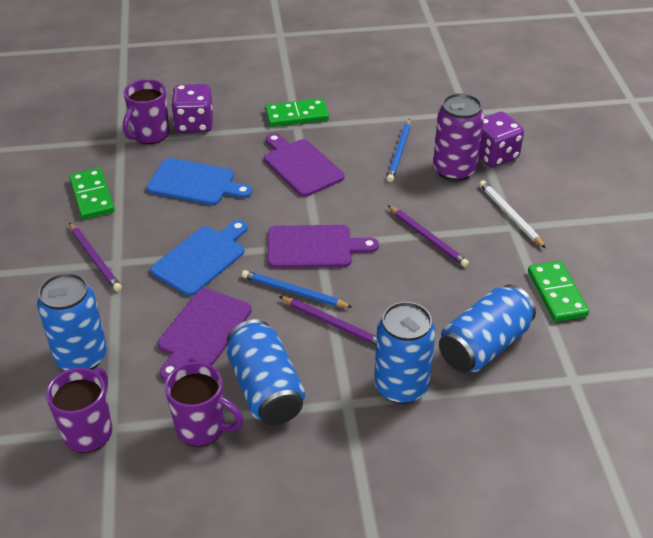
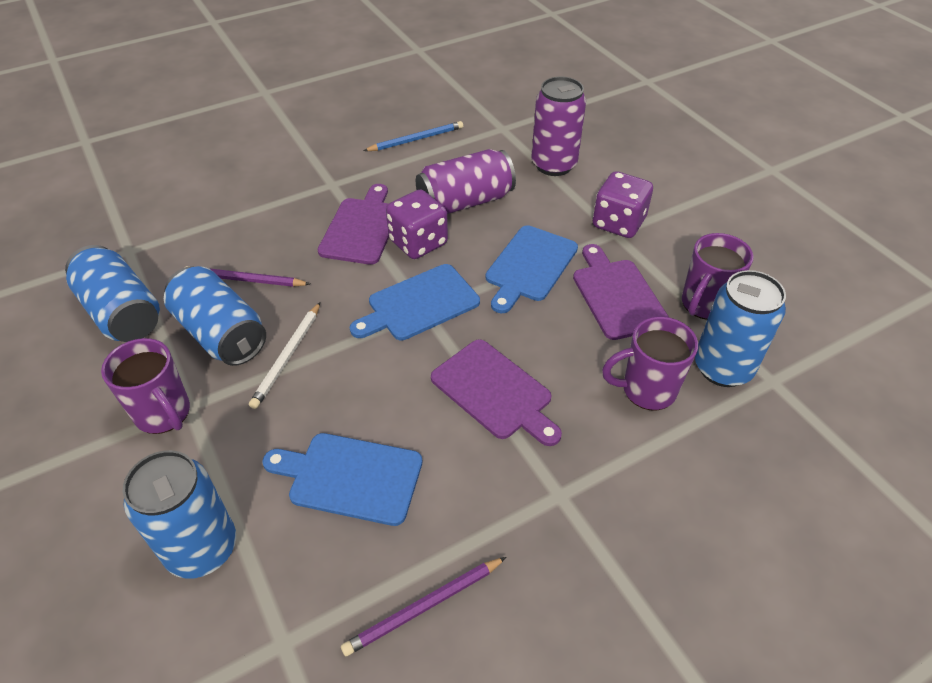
blue cutting board: [146,158,252,205] [150,220,248,296] = 2 -> [262,433,422,526] [350,264,480,340] [485,225,578,313] = 3
blue pencil: [242,270,352,308] [387,118,410,182] = 2 -> [363,121,463,151] = 1
green domino: [69,168,115,219] [265,98,329,127] [528,261,589,322] = 3 -> none = 0
purple can: [433,93,484,182] = 1 -> [416,149,516,214] [531,77,586,176] = 2
purple pencil: [69,223,122,292] [279,296,377,345] [388,205,469,267] = 3 -> [184,266,310,287] [341,557,506,656] = 2

